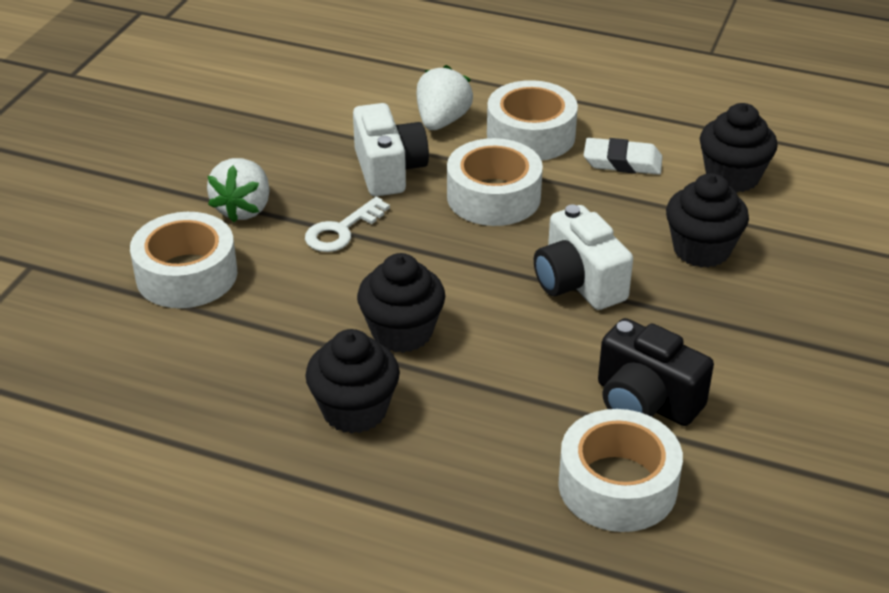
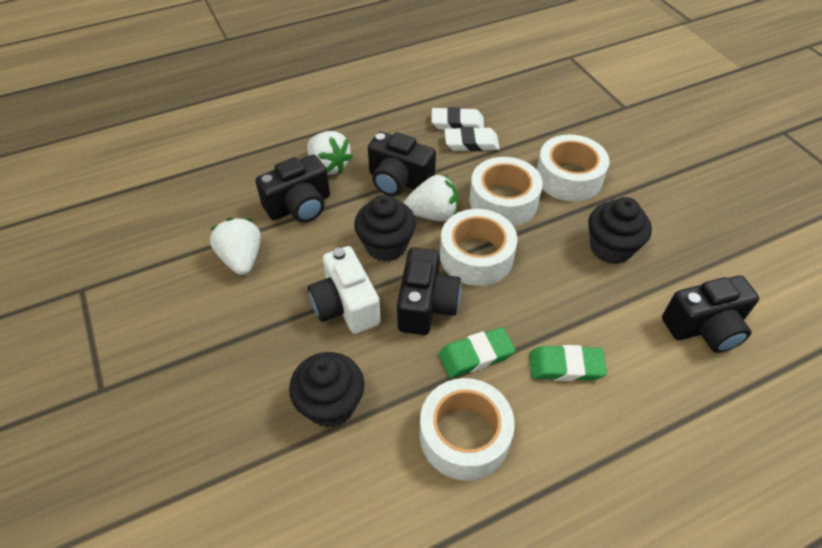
black camera: [598,318,714,426] = 1 -> [255,155,330,223] [368,132,436,196] [397,247,461,335] [662,275,759,353] = 4
black cupcake: [305,329,400,433] [357,253,445,353] [666,173,749,268] [700,103,778,193] = 4 -> [289,352,364,427] [354,195,416,262] [588,197,652,264] = 3
green eraser: none = 0 -> [439,327,515,378] [529,345,607,381] = 2
white camera: [353,103,429,196] [534,204,633,310] = 2 -> [308,246,381,334] = 1
white eraser: [584,138,662,175] = 1 -> [431,107,484,130] [445,127,500,152] = 2
white key: [305,197,390,252] = 1 -> none = 0
white strawberry: [207,158,270,223] [417,65,473,130] = 2 -> [210,218,261,275] [307,131,353,175] [404,174,458,221] = 3

